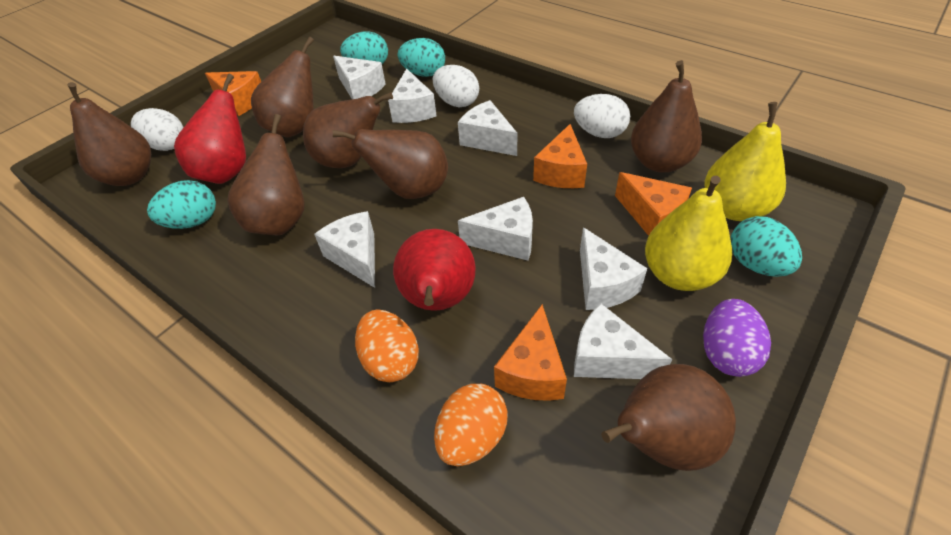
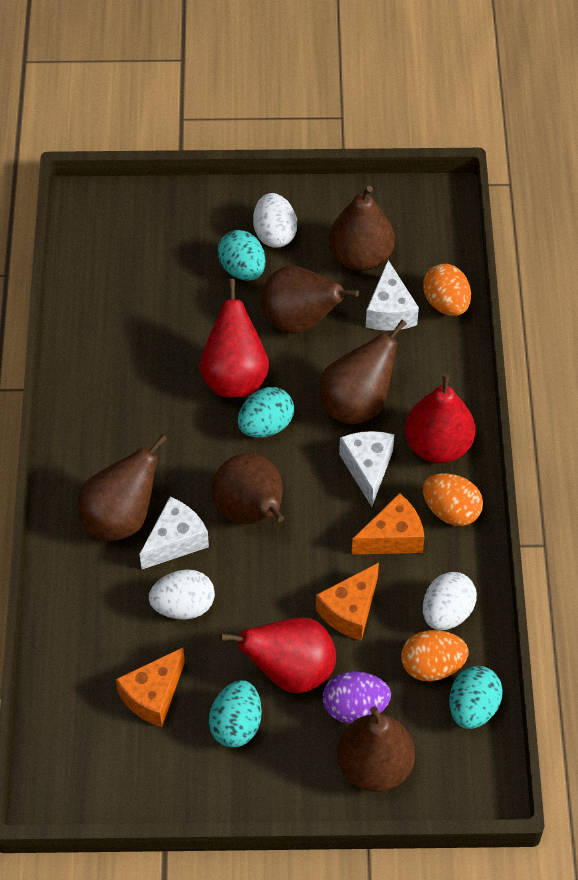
brown pear: [67,82,151,186] [227,114,305,236] [251,37,314,138] [303,92,393,168] [333,129,448,199] [601,364,736,471] [631,60,702,173] = 7 -> [77,434,167,541] [212,453,284,524] [260,266,359,334] [319,320,407,425] [329,186,395,271] [337,706,415,792] = 6
orange cheese: [205,71,261,116] [494,304,567,401] [533,124,587,188] [615,172,692,236] = 4 -> [116,648,185,727] [316,563,379,641] [352,493,425,555] = 3
orange egg: [355,310,419,382] [434,384,508,466] = 2 -> [401,630,469,681] [423,264,471,316] [423,473,483,526] = 3
red pear: [174,74,246,184] [393,229,475,311] = 2 -> [200,279,269,397] [220,617,336,693] [405,373,475,463] = 3
white cheese: [314,211,375,288] [333,56,386,99] [388,69,437,123] [458,100,517,156] [458,197,533,261] [574,304,672,379] [580,227,647,310] = 7 -> [140,497,209,569] [339,431,394,507] [366,260,419,331] = 3
yellow pear: [645,176,732,291] [705,102,786,221] = 2 -> none = 0

